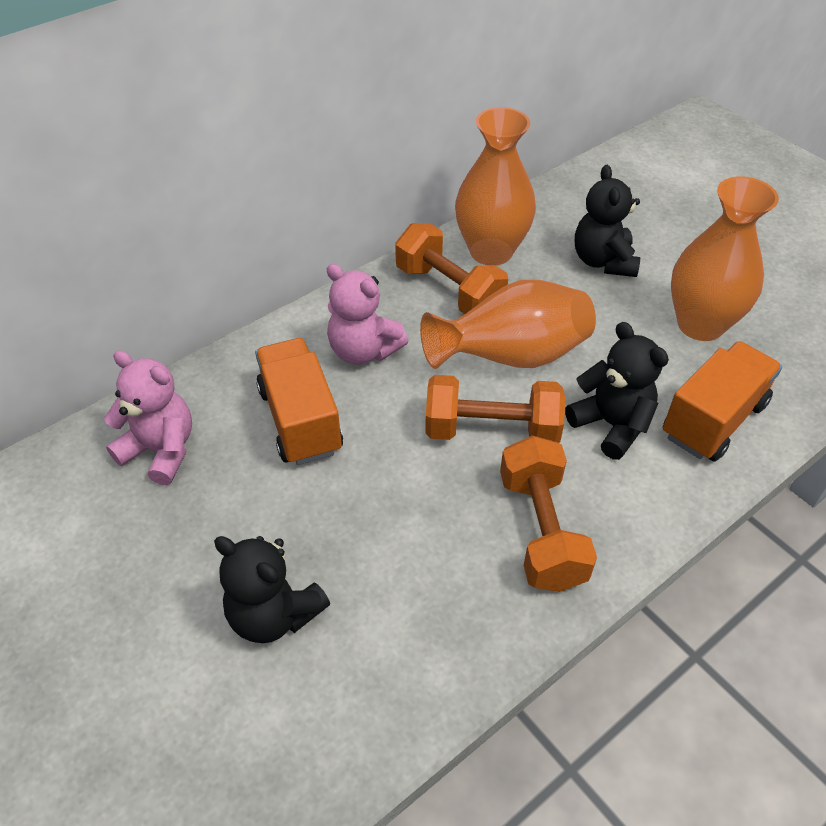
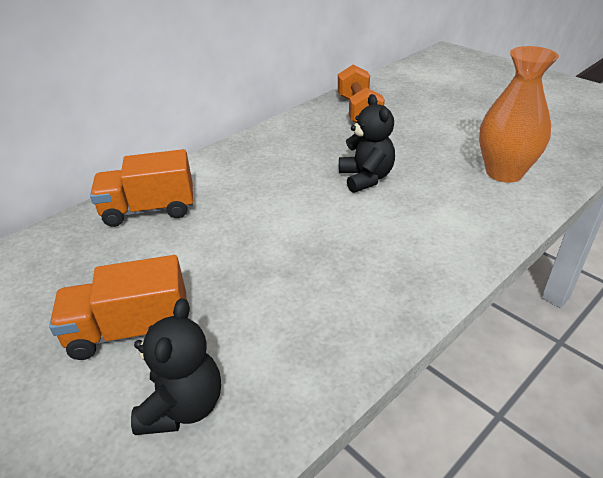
black teddy bear: [214,536,330,643] [565,322,669,460] [575,165,640,277] = 3 -> [131,298,221,435] [339,94,395,193] = 2
orange dumbbell: [395,223,508,314] [425,375,565,443] [500,435,597,592] = 3 -> [338,65,385,123] = 1
orange vase: [420,280,596,369] [455,107,536,266] [671,176,779,341] = 3 -> [479,46,559,183] = 1
pink teddy bear: [104,350,192,485] [327,264,408,365] = 2 -> none = 0

